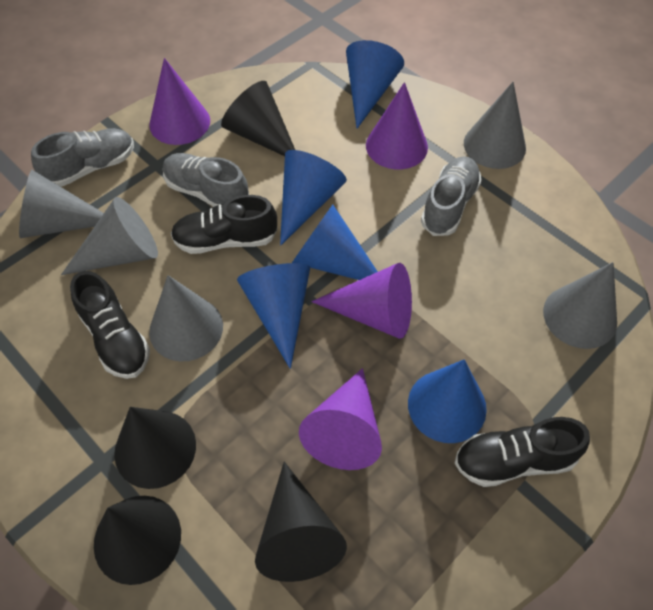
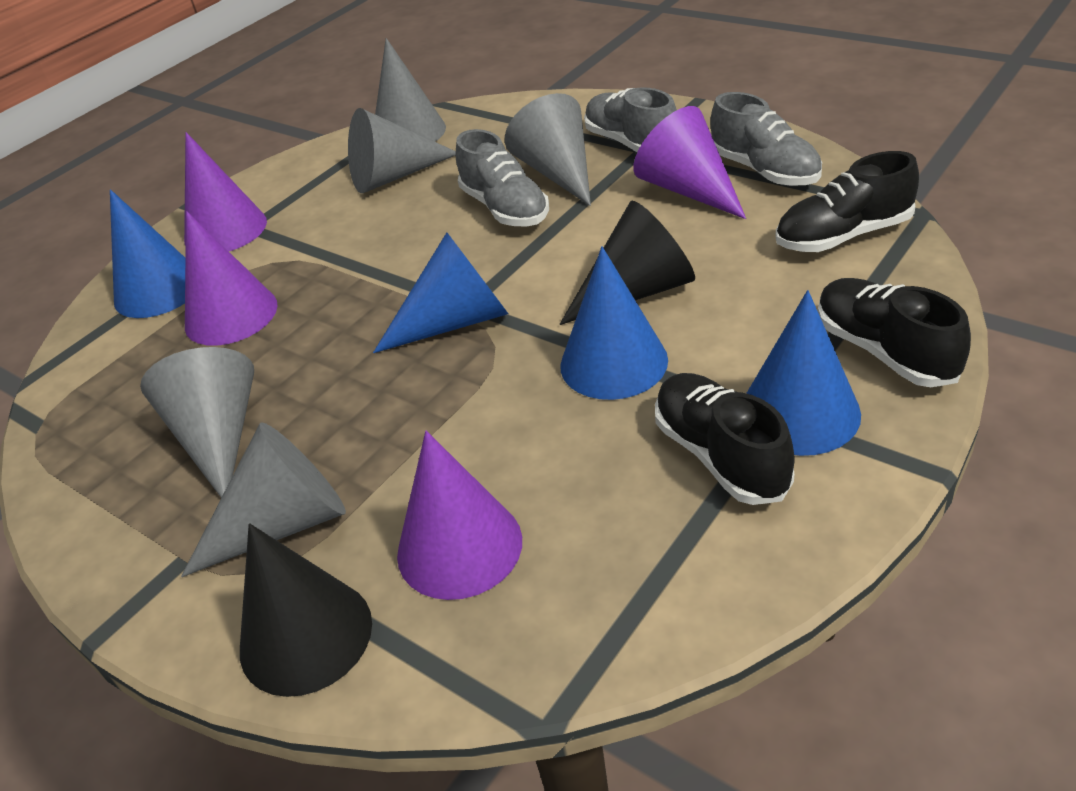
black cone: [94,496,181,585] [114,407,196,489] [221,81,295,156] [255,462,347,582] = 4 -> [240,523,372,697] [560,201,695,325] = 2
blue cone: [237,263,310,369] [280,150,347,246] [292,205,378,280] [346,40,404,128] [408,359,487,443] = 5 -> [110,189,185,318] [373,232,508,353] [560,246,668,400] [746,290,861,456] = 4

